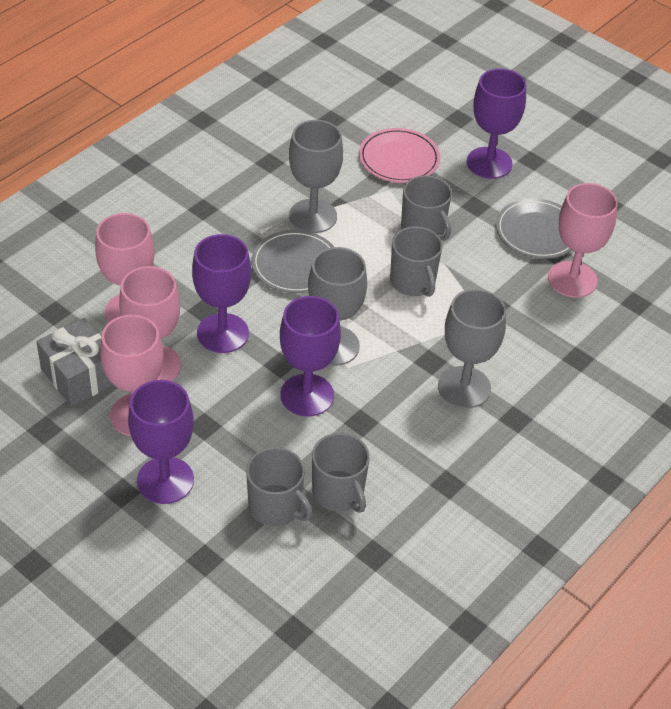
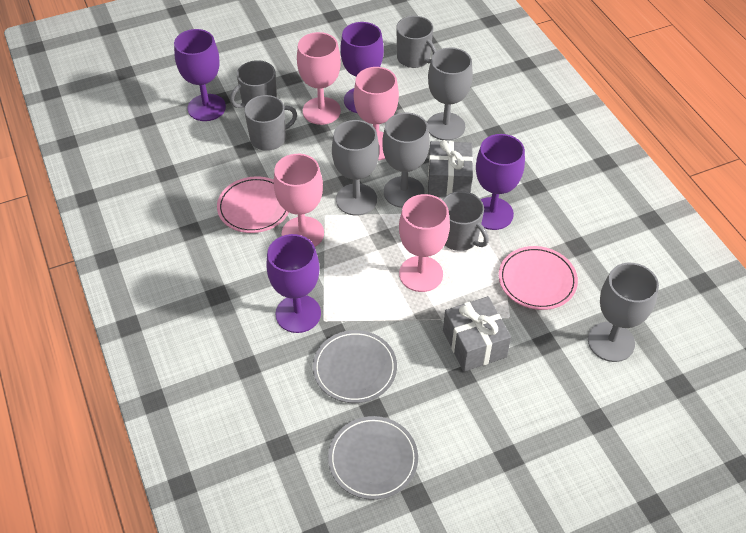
grey gift: [36,318,113,406] = 1 -> [428,140,473,198] [443,296,511,372] = 2
grey goblet: [289,120,343,233] [308,247,367,366] [438,289,506,408] = 3 -> [332,120,379,216] [382,113,430,208] [427,48,473,141] [588,263,659,362] = 4
pink plate: [359,128,440,183] = 1 -> [217,176,289,233] [499,246,578,310] = 2

